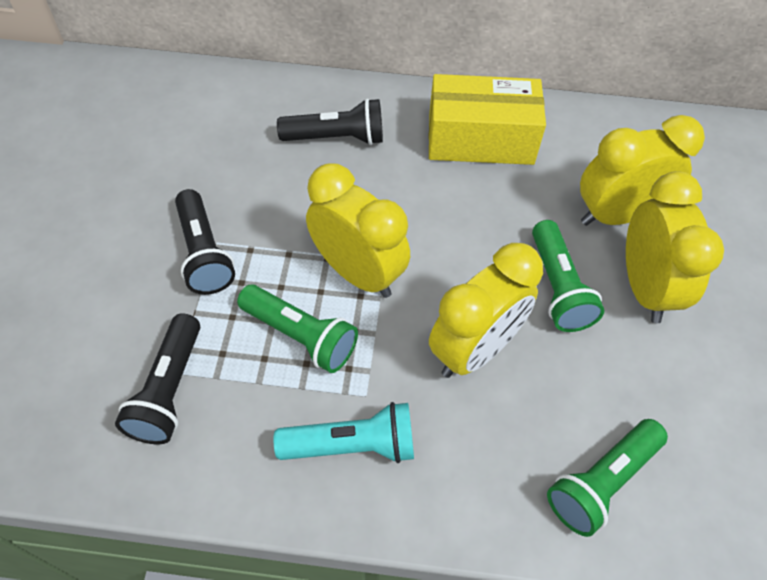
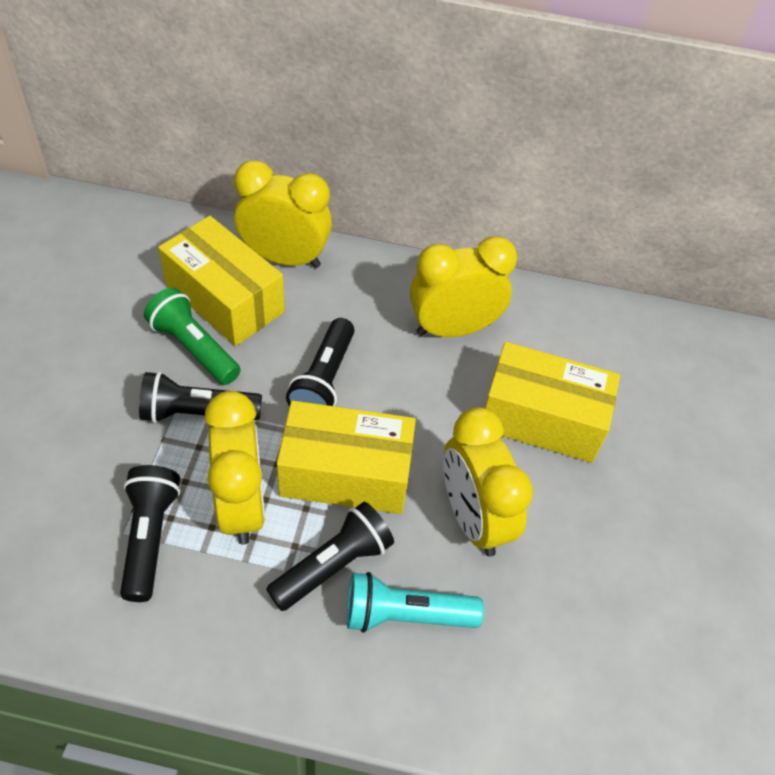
black flashlight: [115,313,200,444] [175,189,235,295] [277,98,383,145] = 3 -> [120,465,181,602] [139,371,262,423] [266,502,394,611] [286,318,354,406] = 4
green flashlight: [237,285,358,373] [532,220,604,332] [547,419,668,537] = 3 -> [144,287,241,385] = 1
yellow box: [429,74,546,165] = 1 -> [158,216,285,346] [277,401,416,514] [484,342,620,463] = 3

